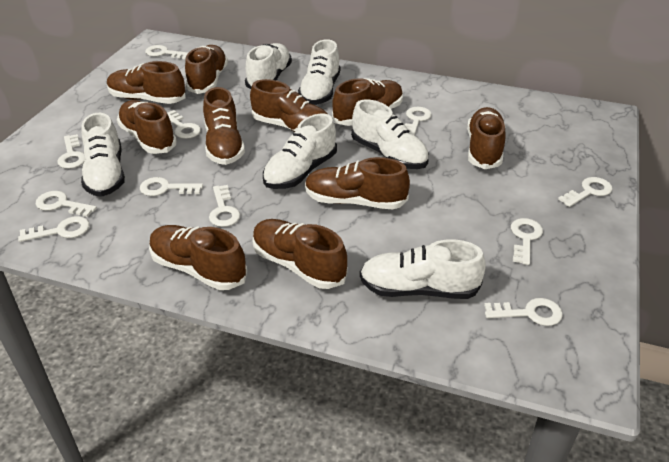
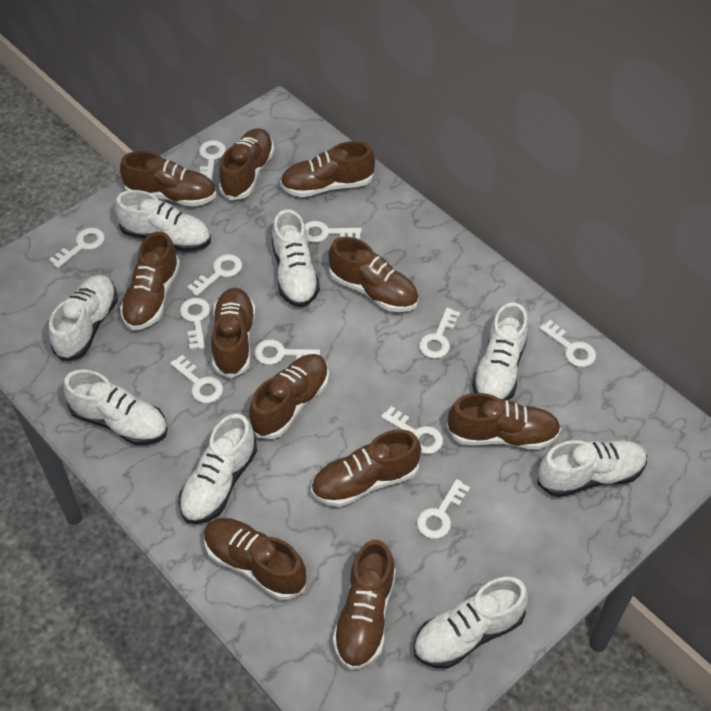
brown shoe: [107,61,186,104] [117,100,177,154] [149,225,247,290] [185,45,228,94] [203,87,245,165] [250,79,329,132] [252,219,348,289] [305,157,410,210] [332,78,403,126] [467,107,506,169] = 10 -> [120,151,216,207] [120,231,180,330] [204,518,307,600] [211,288,255,378] [219,128,274,200] [249,354,329,439] [280,141,375,197] [311,429,421,507] [329,237,419,312] [333,540,396,670] [447,393,561,450] = 11
white shoe: [81,113,125,197] [245,43,292,89] [263,114,337,189] [298,39,340,105] [351,99,429,169] [360,239,486,299] = 6 -> [49,275,118,361] [63,369,168,445] [115,190,211,252] [179,414,257,524] [272,209,320,307] [413,577,528,669] [472,302,528,400] [537,440,647,497] = 8

